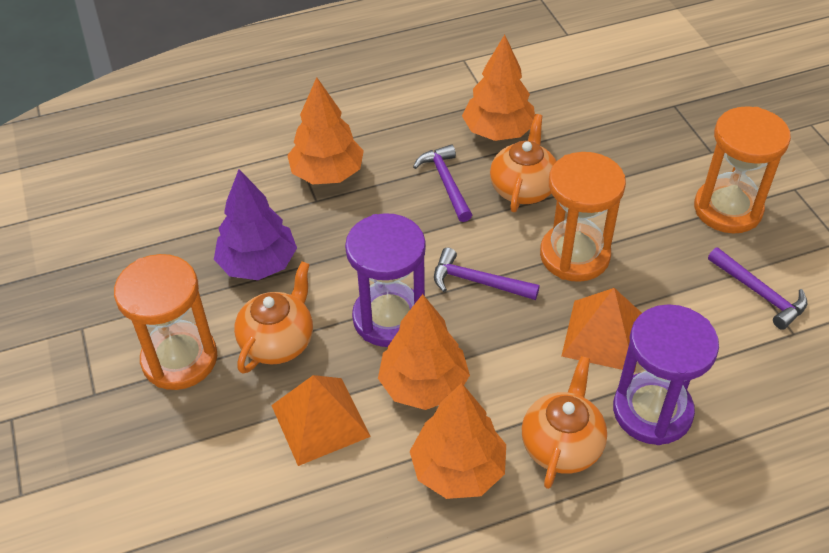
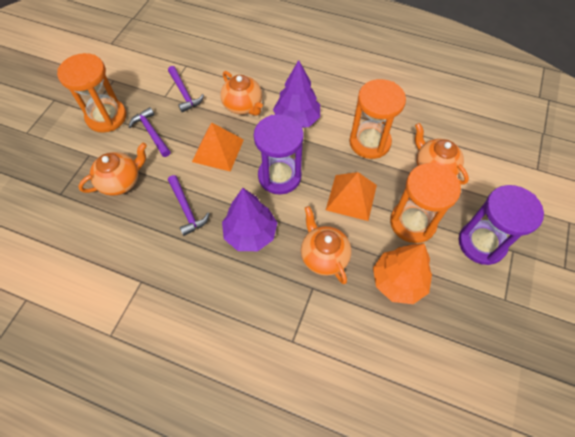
orange teapot: [234,261,313,374] [490,114,557,212] [521,356,607,489] = 3 -> [78,143,147,196] [221,71,263,116] [301,206,352,284] [415,123,469,185] = 4
orange tree: [287,77,364,184] [378,294,470,410] [410,383,506,499] [462,35,535,141] = 4 -> [373,243,432,304] = 1
purple tree: [214,169,297,280] = 1 -> [222,188,277,251] [273,60,320,128] = 2

